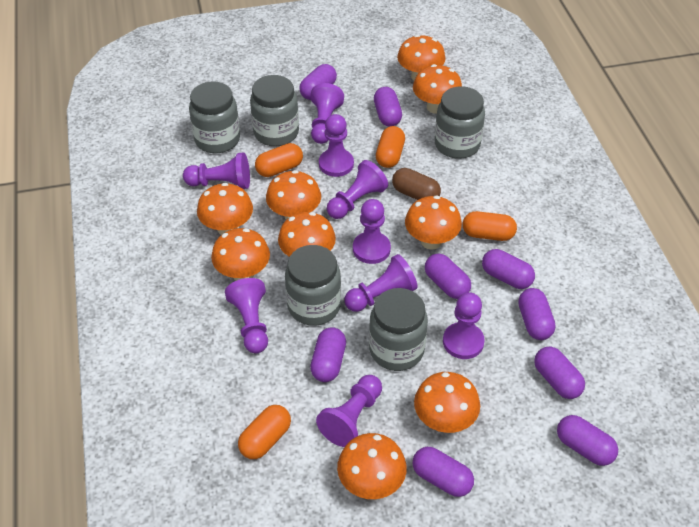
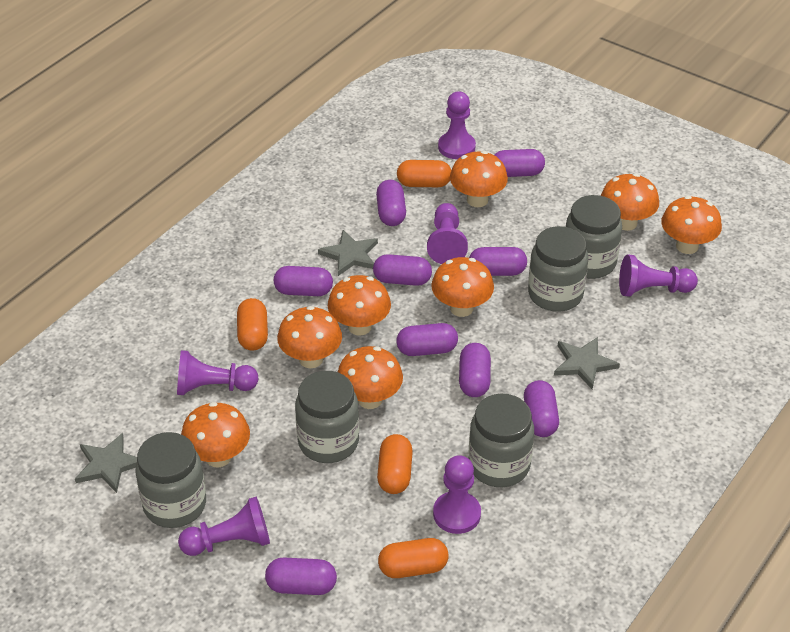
brown capsule: [392,168,441,200] = 1 -> none = 0
grey star: none = 0 -> [75,433,137,493] [318,230,378,276] [554,337,620,389] = 3
orange mushroom: [197,183,253,235] [211,228,270,281] [266,170,321,220] [278,212,336,257] [337,433,407,499] [397,35,446,81] [405,196,462,250] [413,64,462,114] [414,372,480,433] = 9 -> [181,402,250,468] [277,306,342,368] [328,275,391,336] [338,346,403,409] [432,257,494,317] [450,151,508,207] [601,174,659,231] [661,196,722,254] = 8
purple pawn: [183,152,250,189] [225,278,268,353] [310,83,344,144] [316,375,382,447] [319,114,354,177] [327,160,388,219] [344,254,418,312] [353,199,391,264] [443,292,485,359] = 9 -> [177,350,259,395] [178,497,270,556] [427,203,468,264] [433,455,481,534] [438,91,476,159] [619,254,698,297] = 6

